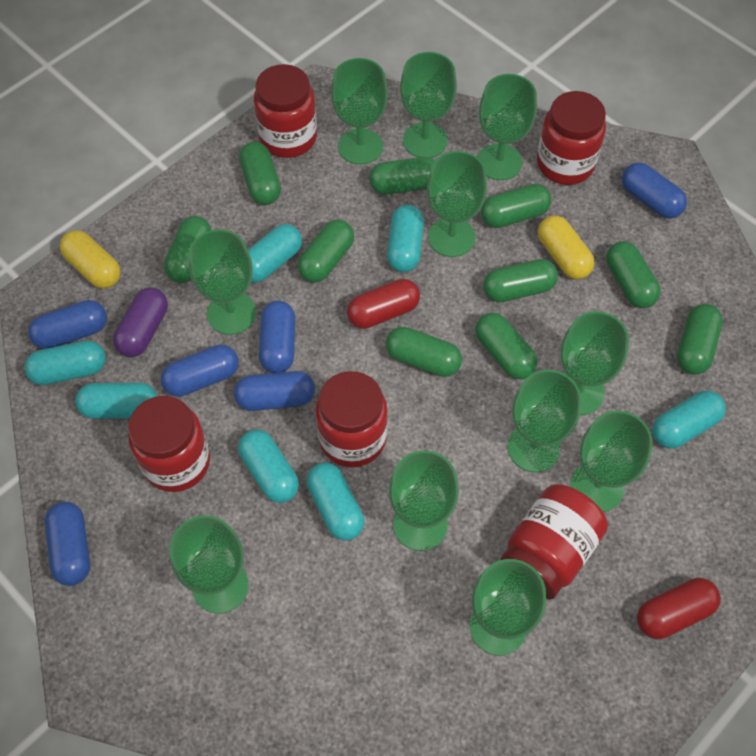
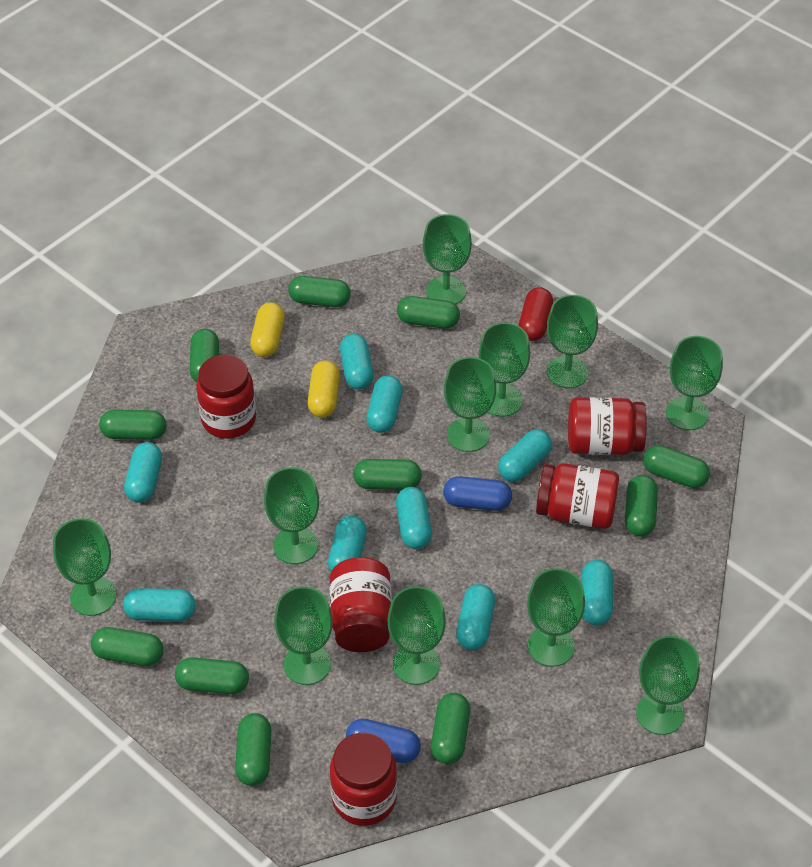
blue capsule: [28,300,107,349] [45,502,90,586] [161,345,239,397] [234,371,315,411] [259,301,295,373] [622,163,687,218] = 6 -> [346,718,421,763] [443,476,512,511] = 2
green capsule: [164,216,211,283] [239,142,281,205] [298,220,354,282] [369,157,435,195] [386,327,462,377] [475,313,537,379] [481,184,551,228] [483,259,558,302] [606,241,661,308] [677,304,723,375] = 10 -> [91,627,164,666] [99,410,166,440] [175,657,249,694] [190,329,219,382] [235,713,271,786] [288,276,351,307] [353,459,422,490] [397,296,460,329] [431,693,470,764] [625,475,658,537] [643,445,710,488] = 11
purple capsule: [113,287,168,357] = 1 -> none = 0
red capsule: [347,279,420,329] [637,578,721,639] = 2 -> [519,287,553,341] = 1
turquoise capsule: [24,340,106,385] [75,382,157,419] [238,429,299,503] [248,224,302,283] [306,462,364,541] [387,205,424,272] [652,391,726,448] = 7 -> [123,588,196,621] [124,442,162,503] [328,515,367,572] [340,334,374,390] [366,375,403,433] [396,487,432,549] [456,584,495,650] [498,429,552,482] [581,560,613,625] = 9

